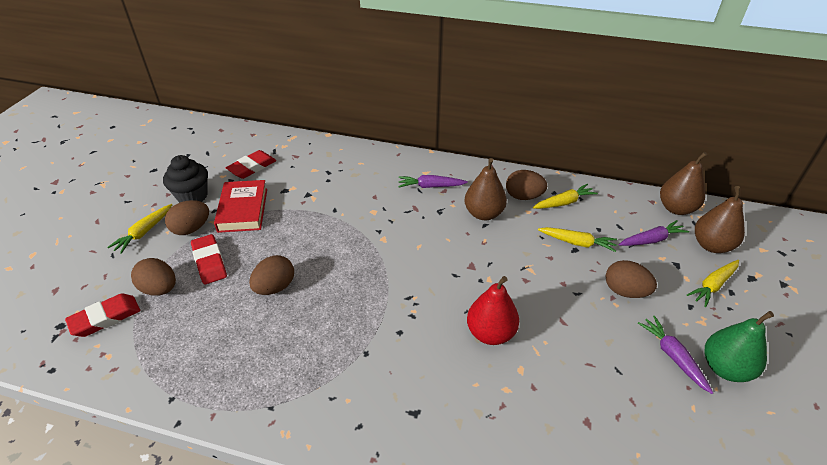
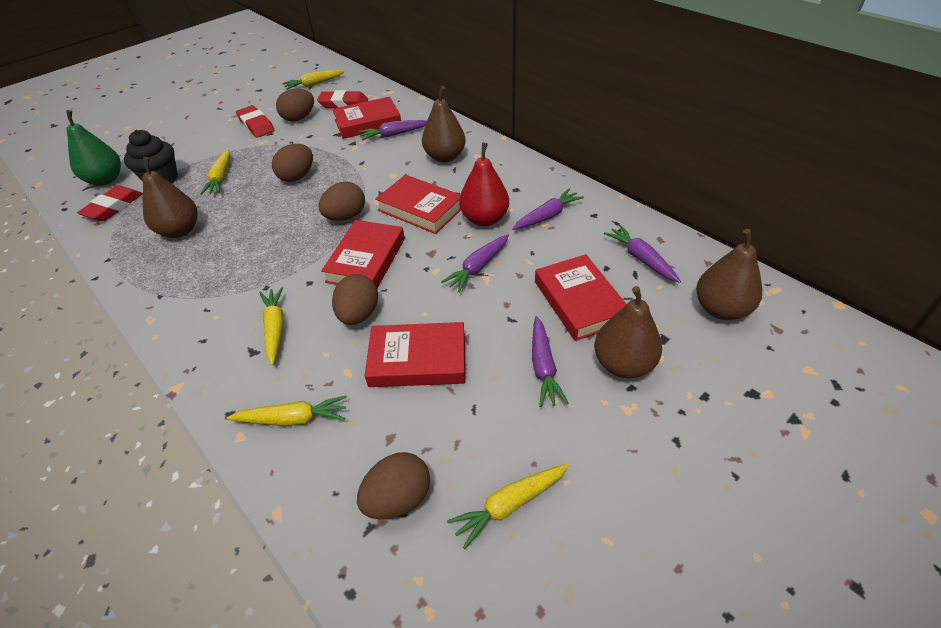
brown pear: [465,158,507,220] [660,152,707,215] [695,186,745,253] = 3 -> [142,157,198,238] [422,86,466,163] [594,286,662,378] [696,229,762,320] = 4
purple carrot: [398,175,468,188] [619,220,689,246] [638,316,713,394] = 3 -> [359,120,427,140] [441,234,509,292] [512,188,584,230] [532,316,569,407] [604,225,681,283] = 5
red book: [214,180,267,233] = 1 -> [321,220,405,288] [332,97,401,139] [365,322,465,387] [375,175,461,234] [535,254,627,341] = 5
yellow carrot: [108,204,173,254] [533,184,598,209] [538,227,617,252] [687,260,739,307] = 4 -> [200,150,230,195] [227,396,347,426] [259,287,284,365] [282,70,345,90] [447,464,569,549] = 5

